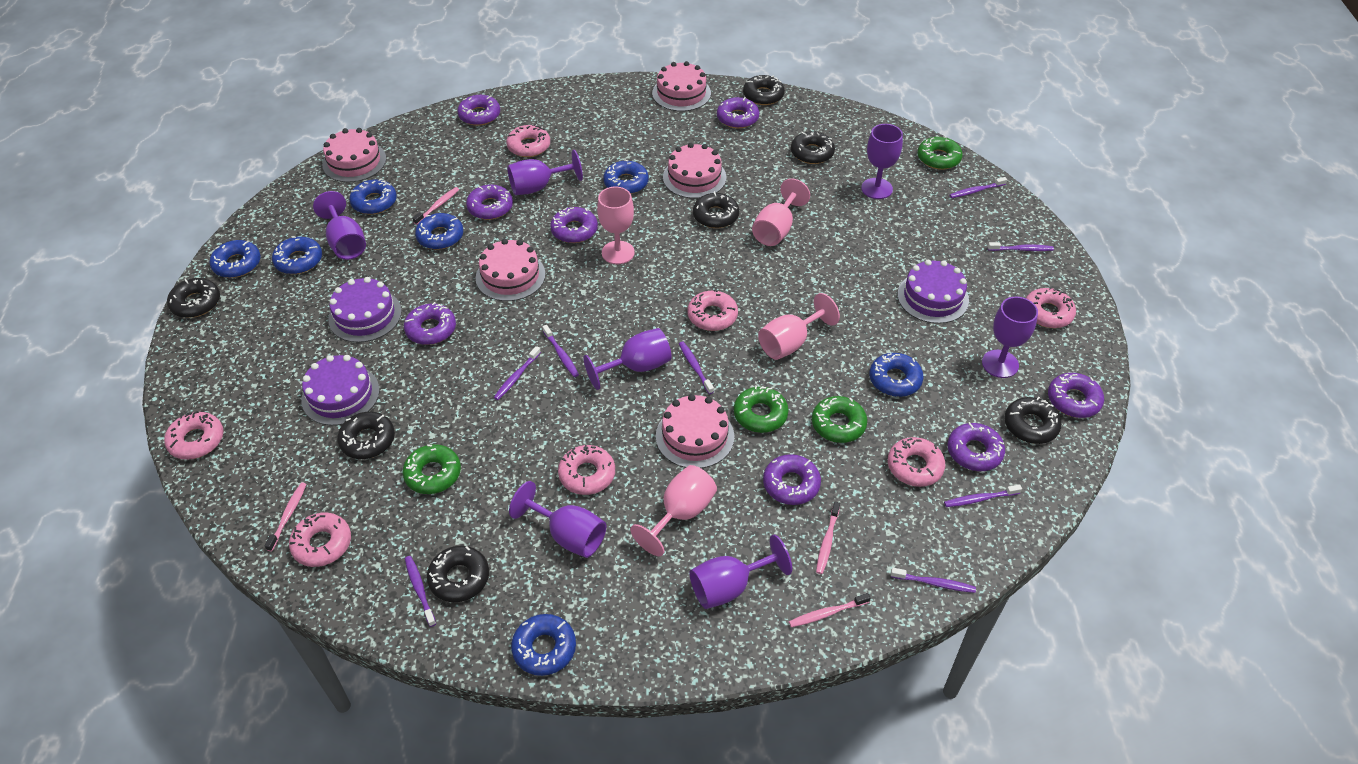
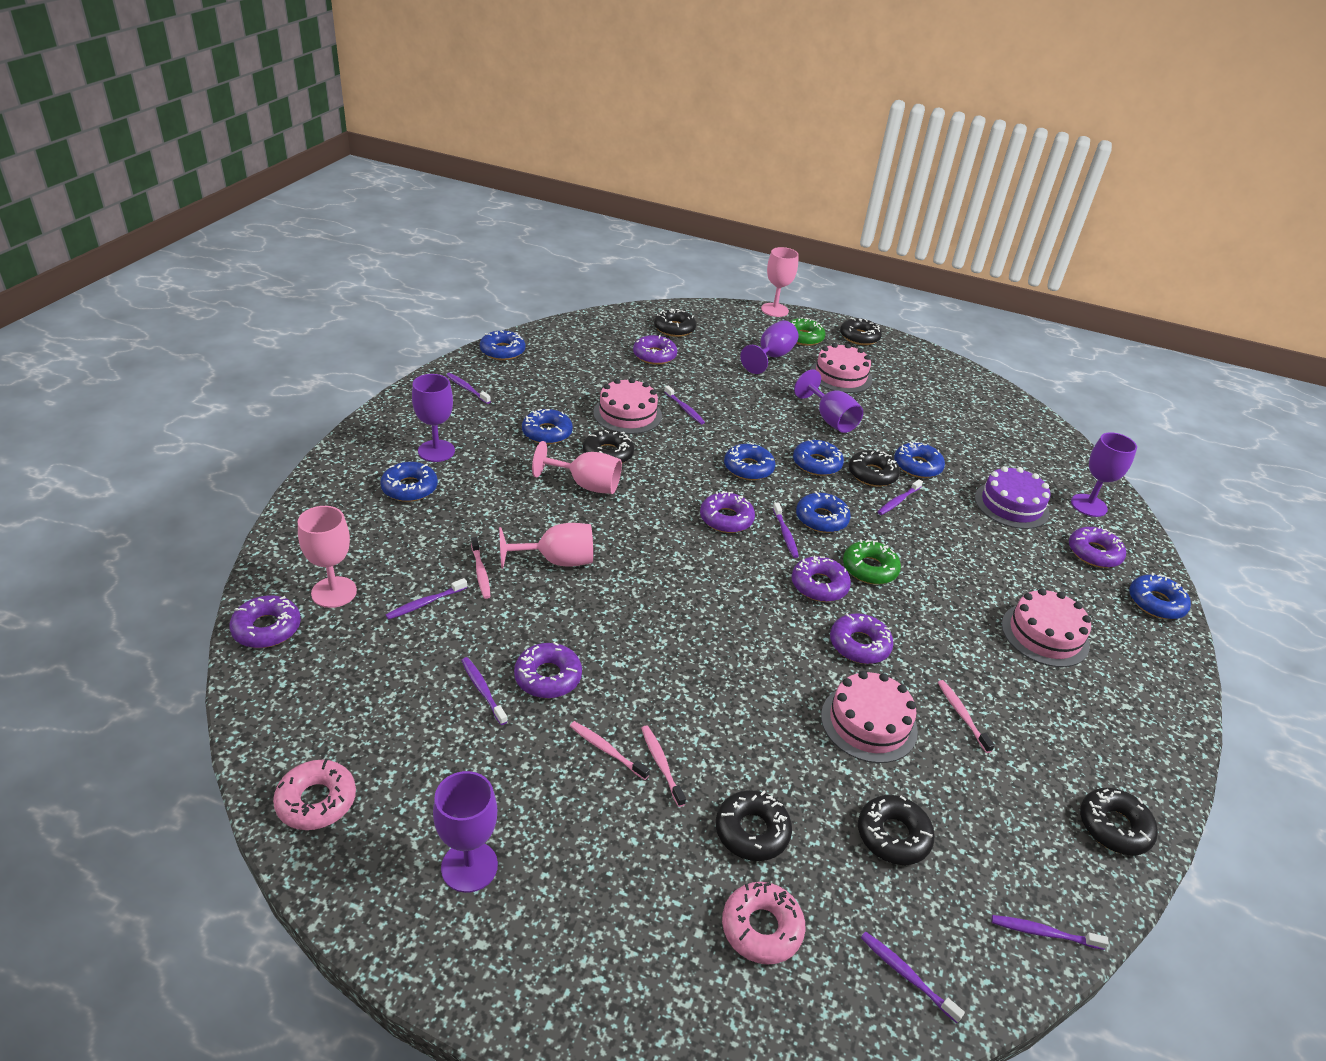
blue donut: [210,240,261,278] [272,236,322,274] [349,179,397,214] [415,213,463,250] [511,614,576,676] [603,160,649,194] [869,353,924,397] = 7 -> [380,462,438,502] [480,330,525,360] [522,409,573,444] [724,443,775,480] [793,439,844,476] [796,491,851,533] [894,442,945,478] [1129,573,1191,619] = 8
green donut: [403,444,461,494] [734,385,789,433] [812,396,867,443] [918,136,963,170] = 4 -> [789,317,826,346] [843,539,901,584] = 2
pink cake: [322,128,386,182] [476,239,545,301] [652,61,711,111] [656,394,734,468] [663,143,726,199] = 5 -> [593,378,662,434] [810,343,872,393] [821,671,918,763] [1002,588,1091,667] = 4
pink donut: [164,411,223,460] [289,513,351,567] [506,124,550,157] [558,445,615,495] [687,289,738,331] [888,437,945,487] [1026,286,1076,328] = 7 -> [273,758,356,830] [722,882,805,965] = 2
purple cake: [301,355,380,426] [328,277,402,343] [897,260,969,324] = 3 -> [975,466,1050,529] = 1
purple donut: [404,302,456,345] [457,95,500,126] [466,185,513,220] [550,207,598,243] [717,97,759,128] [763,454,821,505] [948,422,1005,471] [1048,373,1104,418] = 8 -> [229,596,301,648] [514,642,582,698] [633,334,677,365] [700,491,755,533] [792,556,851,602] [830,613,893,664] [1069,526,1126,568] = 7
purple goblet: [313,191,366,260] [507,150,583,195] [509,481,607,558] [583,328,672,390] [689,535,792,609] [861,124,903,199] [982,297,1038,378] = 7 -> [412,374,455,462] [433,771,498,893] [740,320,799,374] [794,370,863,433] [1071,432,1137,517] = 5

